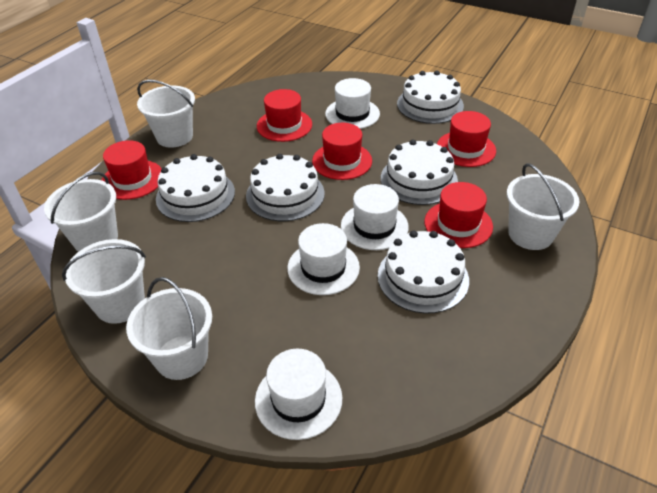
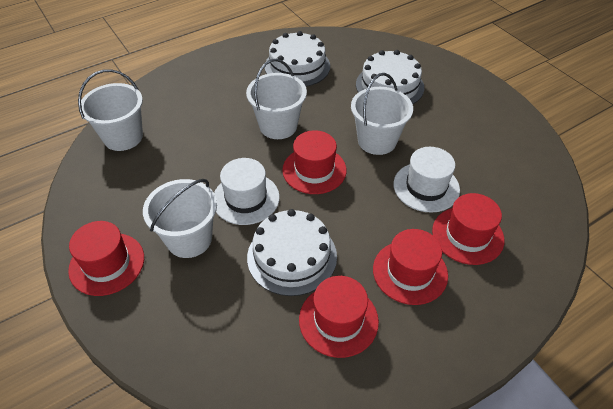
white bucket: [44,172,118,252] [62,239,146,324] [126,277,212,380] [137,80,195,148] [507,163,579,250] = 5 -> [78,69,143,151] [143,179,217,258] [246,59,307,139] [351,73,413,155] = 4
white cake: [156,154,235,222] [246,154,325,221] [378,231,469,314] [381,139,458,205] [397,71,464,124] = 5 -> [247,209,337,296] [265,31,330,87] [356,50,424,104] = 3
white hat: [255,349,342,440] [287,223,360,295] [325,78,380,129] [341,184,409,250] = 4 -> [214,158,280,225] [393,147,460,213] = 2

